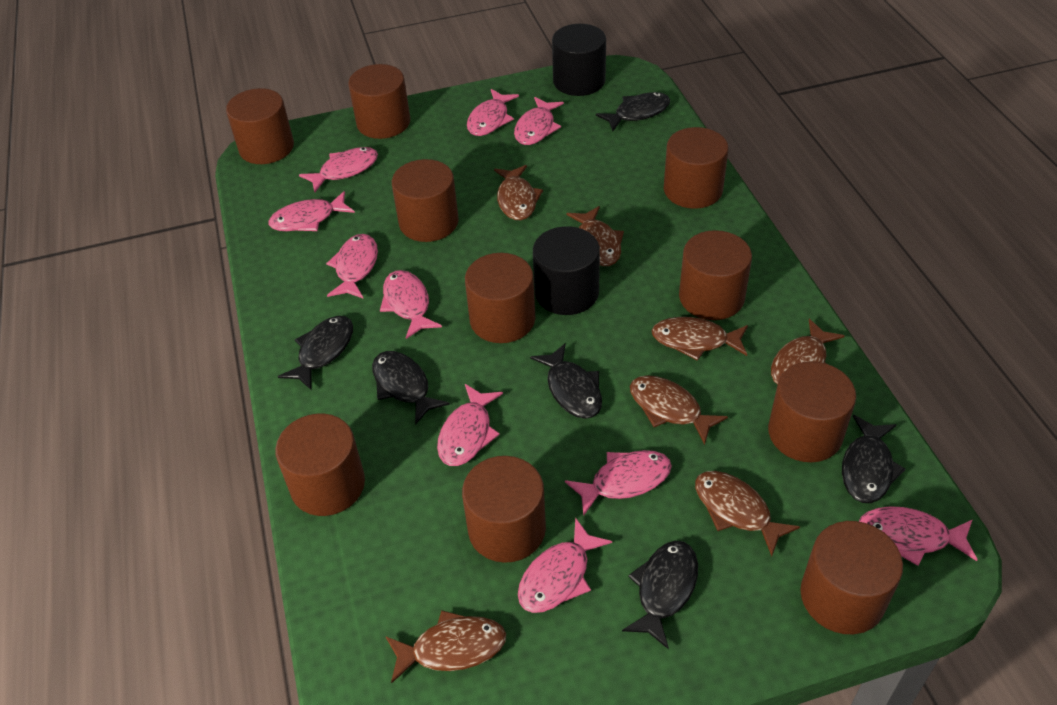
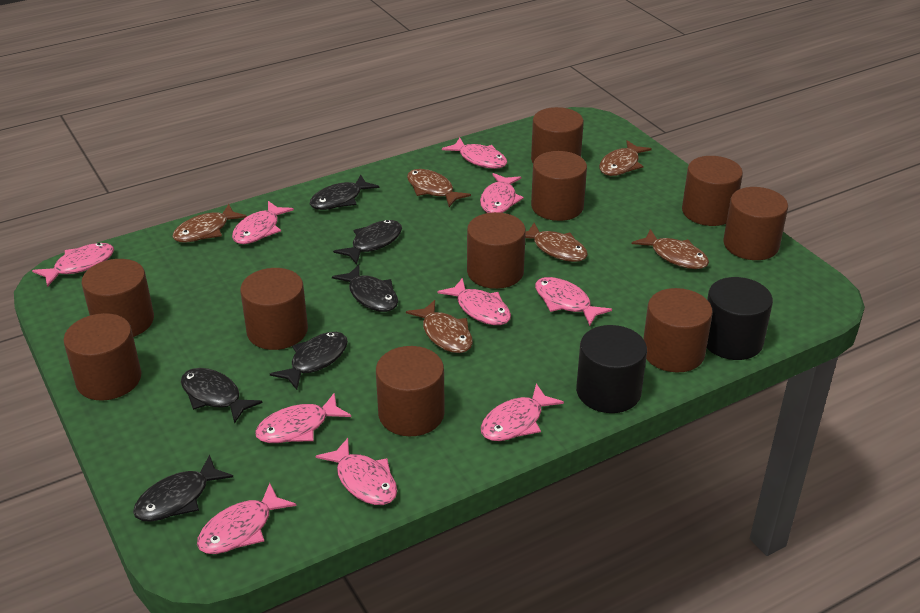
brown fish: [385,610,506,683] [494,165,543,220] [567,206,624,266] [630,375,728,445] [651,317,748,361] [695,471,800,556] [771,319,845,385] = 7 -> [172,204,247,243] [406,300,473,353] [407,169,471,207] [525,223,588,262] [599,140,652,176] [632,229,709,269] = 6

